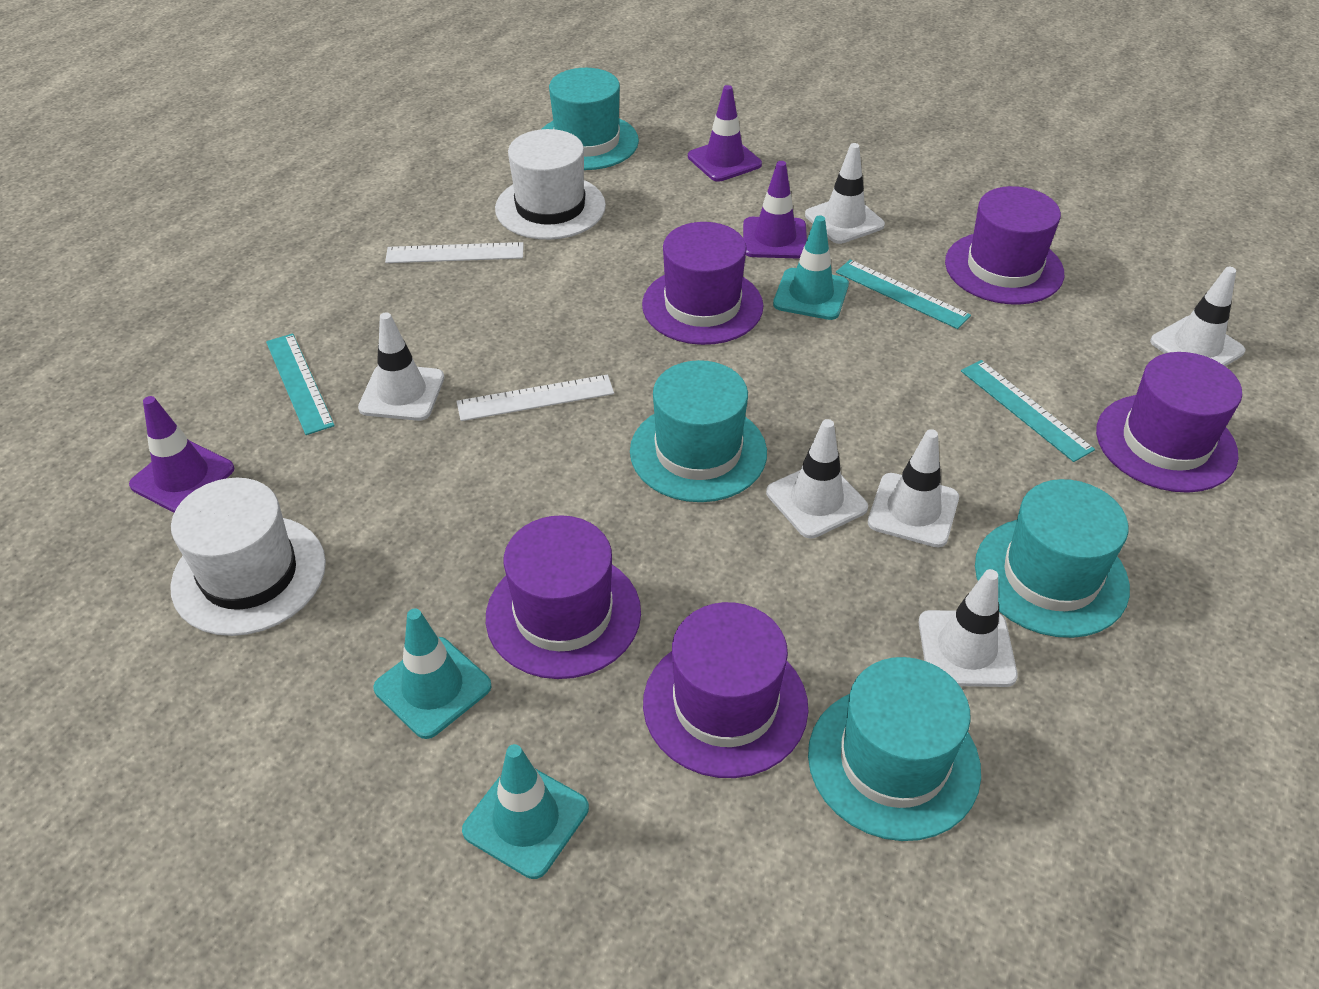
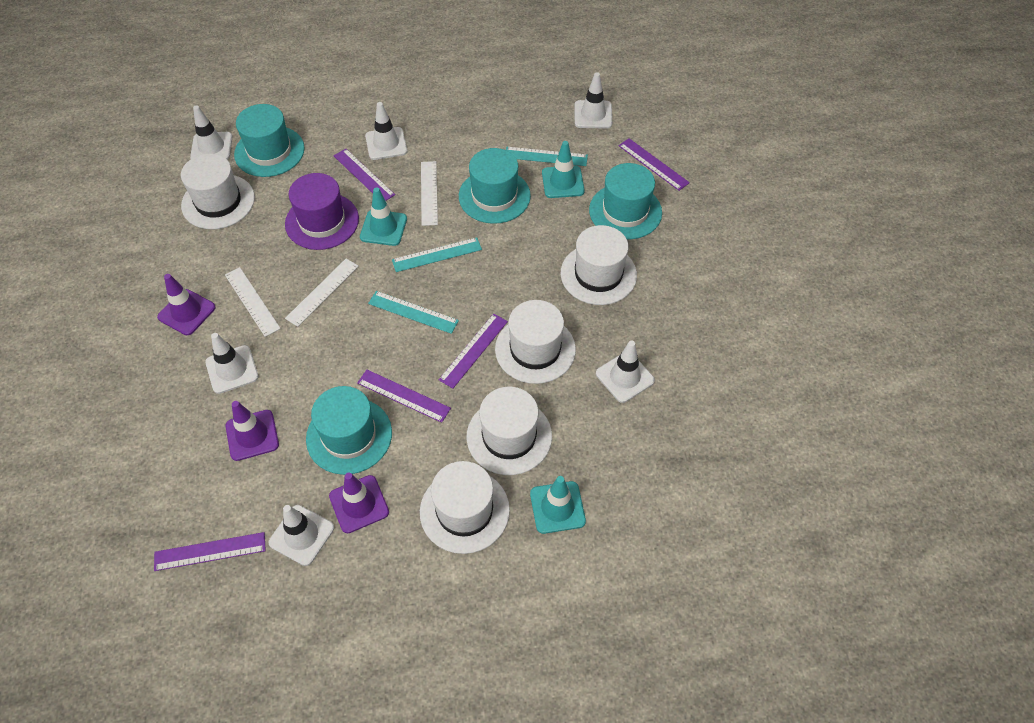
purple hat: [486,515,641,679] [642,222,763,345] [643,602,808,778] [945,186,1064,304] [1096,352,1242,493] = 5 -> [285,173,359,250] = 1
purple ruler: none = 0 -> [154,532,266,571] [334,149,395,201] [357,370,451,423] [439,313,508,388] [619,138,690,191] = 5
white hat: [170,478,326,636] [495,129,606,240] = 2 -> [181,154,255,229] [420,461,510,554] [466,387,552,475] [495,300,576,384] [561,225,637,305] = 5
white ruler: [385,242,524,263] [456,374,614,421] = 2 -> [225,267,281,337] [285,259,359,327] [421,161,438,226] = 3

